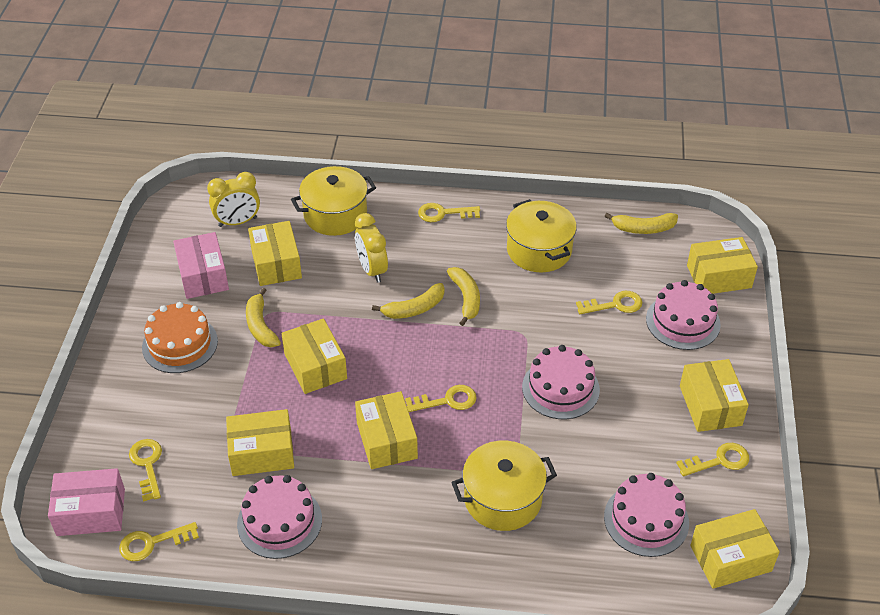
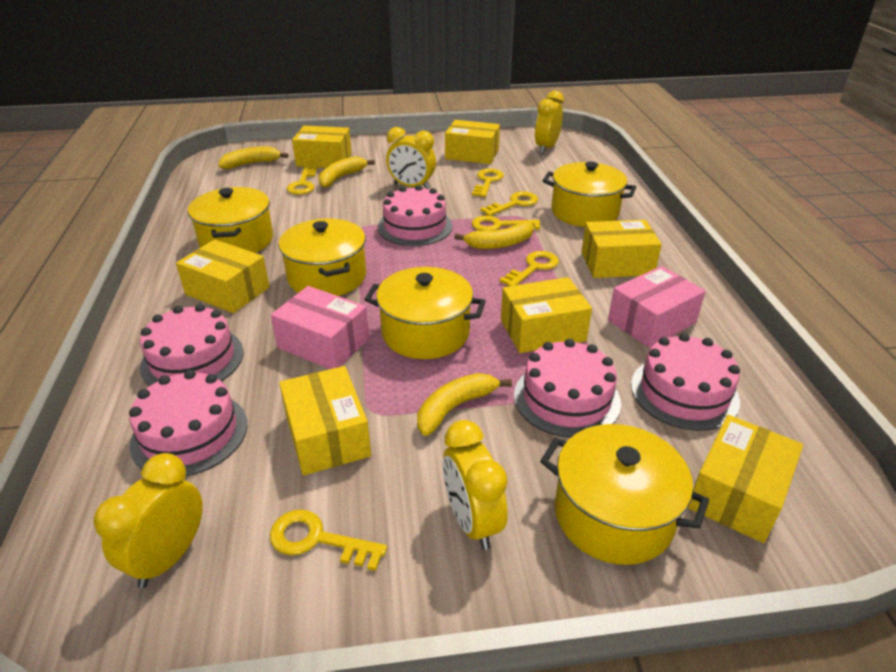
orange cake: [142,302,218,373] = 1 -> none = 0
pink cake: [237,475,322,559] [522,345,600,419] [604,473,689,557] [646,280,721,350] = 4 -> [129,370,248,476] [140,304,243,386] [378,185,453,246] [514,339,621,438] [631,333,740,431] = 5
yellow clock: [207,172,260,227] [355,213,388,283] = 2 -> [94,453,203,588] [386,127,436,189] [443,420,508,550] [535,91,564,154] = 4
yellow pot: [291,166,376,236] [451,440,557,531] [506,199,577,272] = 3 -> [188,187,273,253] [278,218,366,296] [364,267,486,359] [540,424,709,565] [543,162,636,227] = 5

